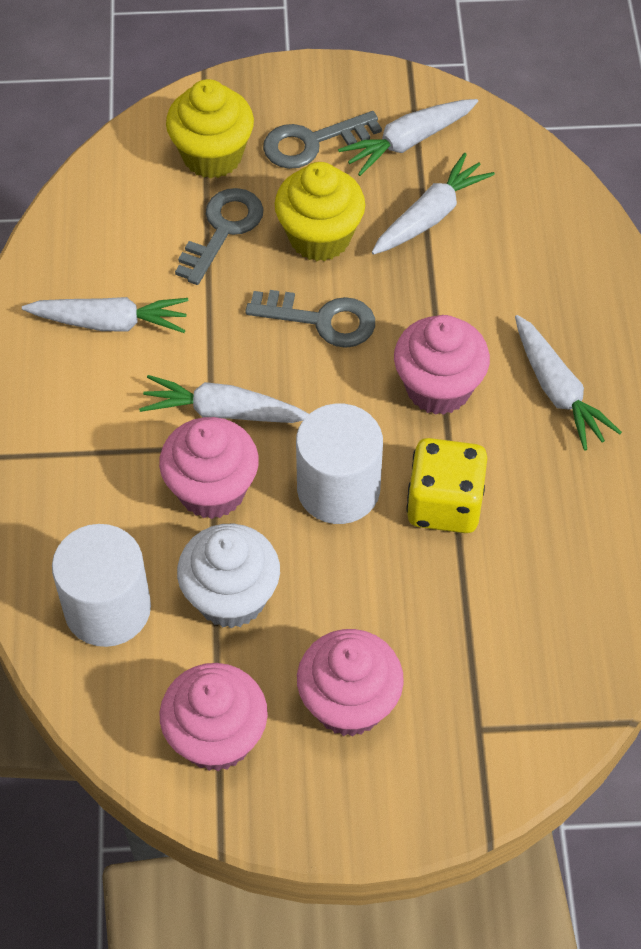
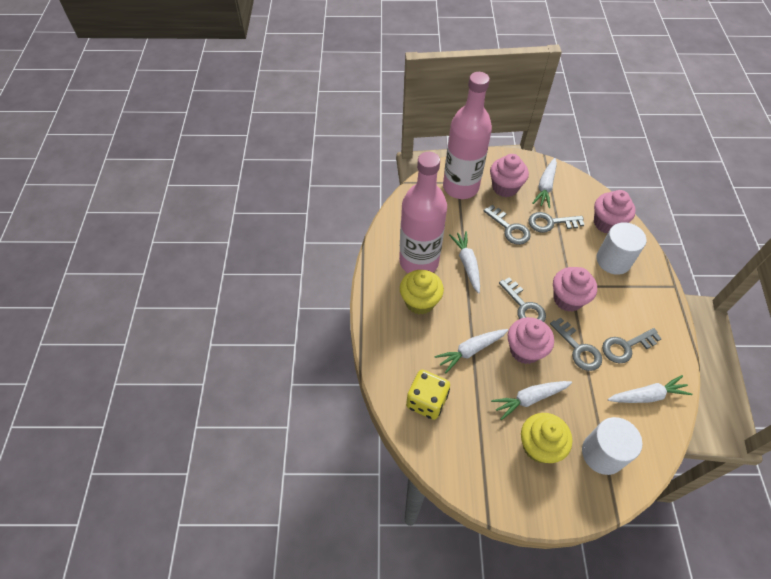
grey key: [175,188,263,285] [245,290,375,348] [263,111,382,169] = 3 -> [483,205,531,245] [499,277,546,322] [529,212,584,233] [550,317,602,371] [602,328,662,363] = 5
pink bottle: none = 0 -> [399,152,447,273] [443,72,492,199] = 2
white cupcake: [177,524,280,629] = 1 -> none = 0

